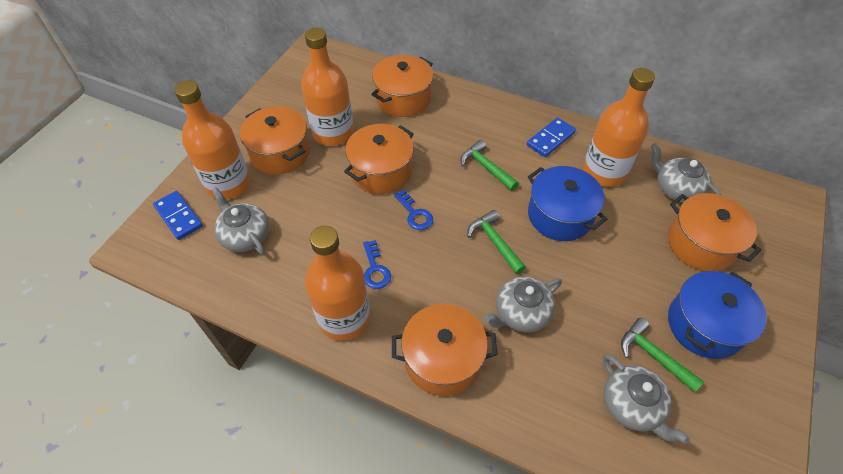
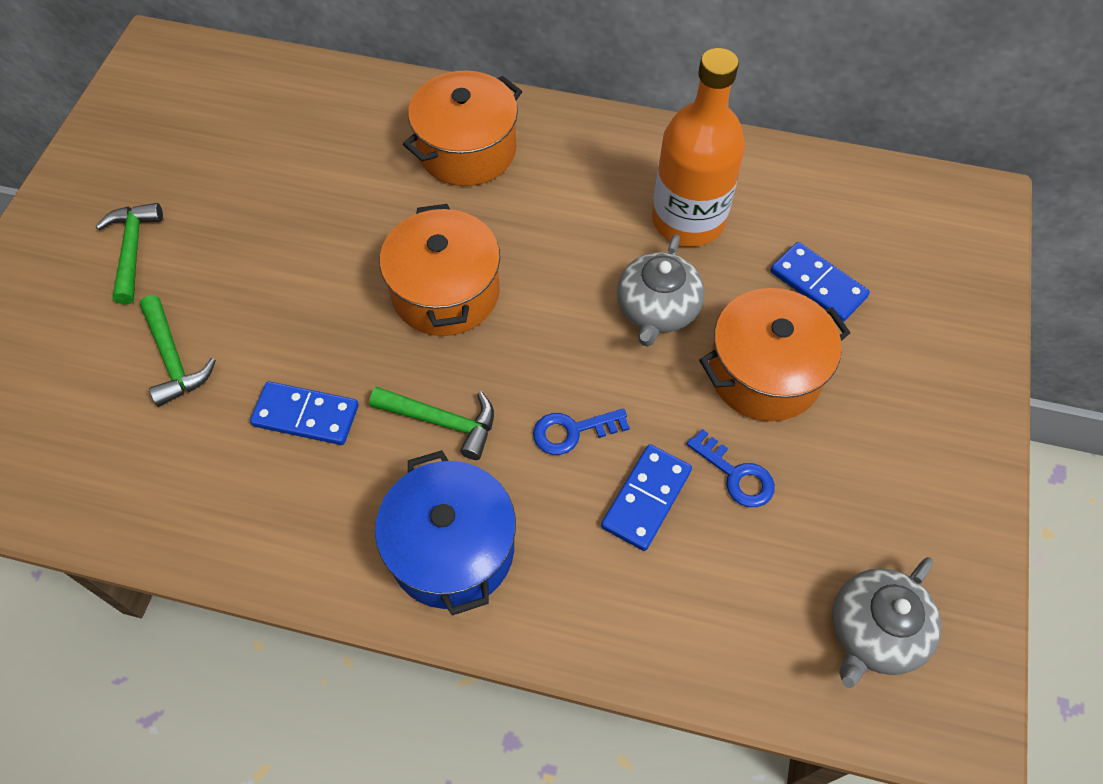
blue domino: [153,191,203,240] [527,117,576,157] = 2 -> [250,381,359,445] [601,444,692,551] [770,242,870,322] = 3
blue pot: [528,166,607,241] [668,271,767,359] = 2 -> [375,450,516,615] = 1
grey teapot: [212,187,269,255] [484,277,562,332] [603,354,690,444] [651,143,721,202] = 4 -> [617,234,705,347] [832,557,941,688] = 2
orange bottle: [174,81,250,199] [301,28,354,146] [305,226,370,341] [583,68,655,187] = 4 -> [652,48,745,246] = 1
orange pot: [240,106,310,175] [344,124,414,194] [371,55,433,117] [392,304,498,396] [668,193,761,271] = 5 -> [380,204,500,336] [403,71,522,186] [699,288,850,421] = 3

